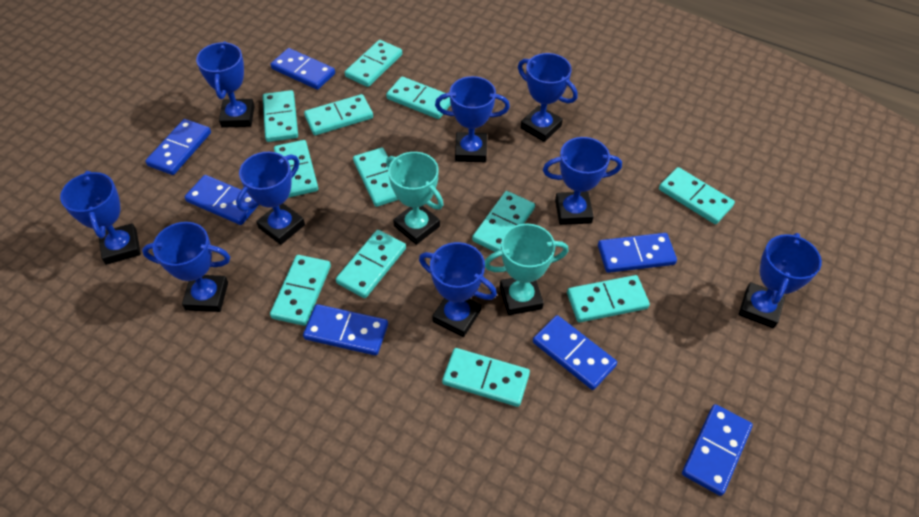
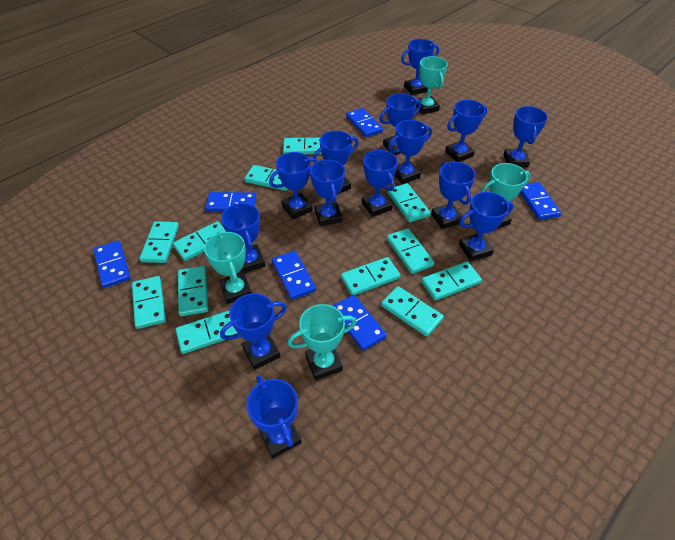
blue domino: [145,119,211,175] [185,175,258,225] [271,48,335,90] [303,304,388,355] [533,315,617,390] [598,233,677,273] [682,404,753,496] = 7 -> [93,240,130,288] [205,192,256,212] [272,251,316,300] [332,295,387,351] [346,108,383,137] [520,182,561,220] = 6
blue trophy: [60,171,141,265] [142,222,230,312] [196,41,255,128] [236,152,305,245] [419,242,497,337] [435,76,510,162] [518,53,578,142] [543,137,622,225] [738,233,822,328] = 9 -> [220,293,287,370] [221,203,265,273] [246,375,302,459] [269,152,318,219] [310,159,345,226] [313,131,359,194] [362,150,398,217] [379,93,421,155] [388,120,432,184] [401,39,439,95] [431,162,475,229] [445,100,487,162] [459,192,513,261] [503,106,548,168] = 14
turquoise trophy: [386,152,444,245] [485,224,569,315] = 2 -> [204,231,252,304] [288,304,356,380] [416,56,448,114] [481,163,531,229] = 4

